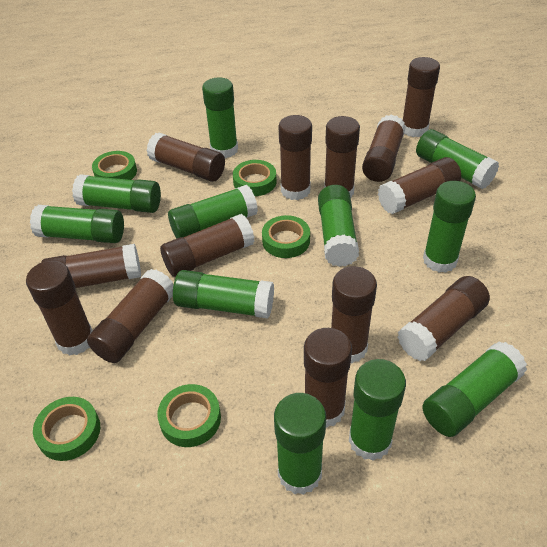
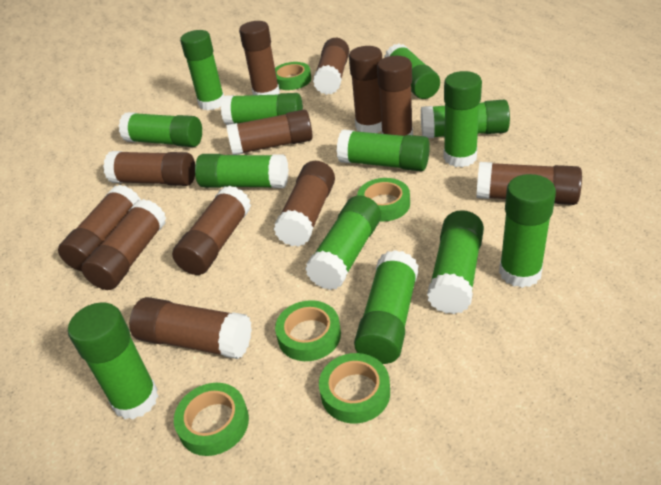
brown glue stick: [26,260,93,356] [41,244,141,288] [87,269,174,363] [146,133,225,182] [160,214,255,277] [279,115,312,200] [304,328,352,428] [324,116,360,198] [331,266,377,363] [362,114,406,182] [378,157,461,214] [397,276,490,361] [402,57,440,137] = 13 -> [58,185,141,271] [81,199,166,290] [103,151,195,186] [129,297,252,359] [172,185,251,275] [226,110,313,155] [239,21,280,95] [274,161,335,247] [313,38,349,95] [349,46,382,133] [377,56,413,136] [476,162,582,205] = 12
green glue stick: [30,205,124,243] [72,174,161,213] [168,185,258,238] [173,270,274,319] [202,78,238,158] [274,393,326,495] [318,185,359,267] [349,359,406,461] [416,129,499,189] [422,341,527,437] [423,181,476,273] = 11 -> [68,302,158,419] [119,112,202,147] [180,30,224,110] [195,154,288,188] [221,93,303,125] [305,195,381,290] [337,130,430,171] [354,250,419,364] [384,43,440,99] [421,100,510,138] [427,210,484,314] [443,71,482,167] [499,174,556,288] = 13

